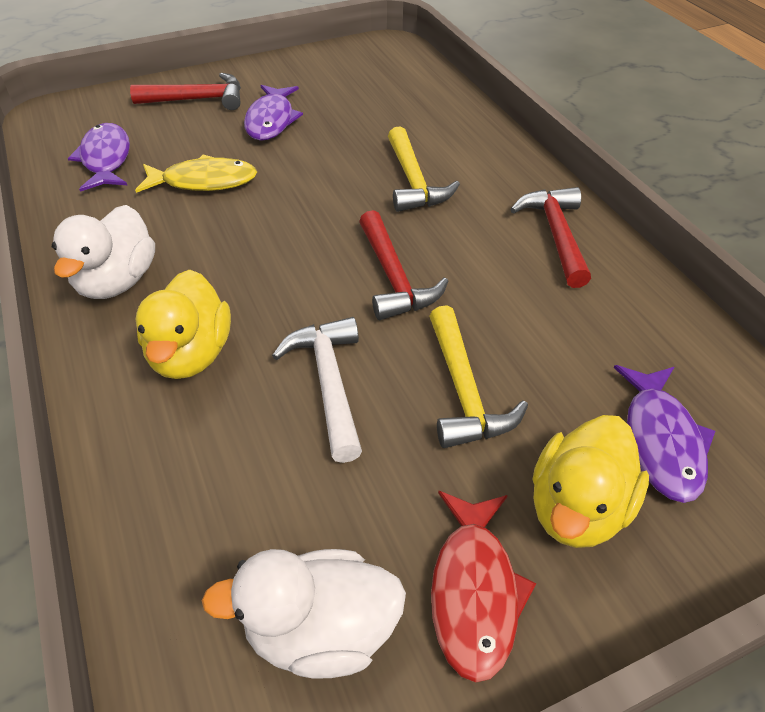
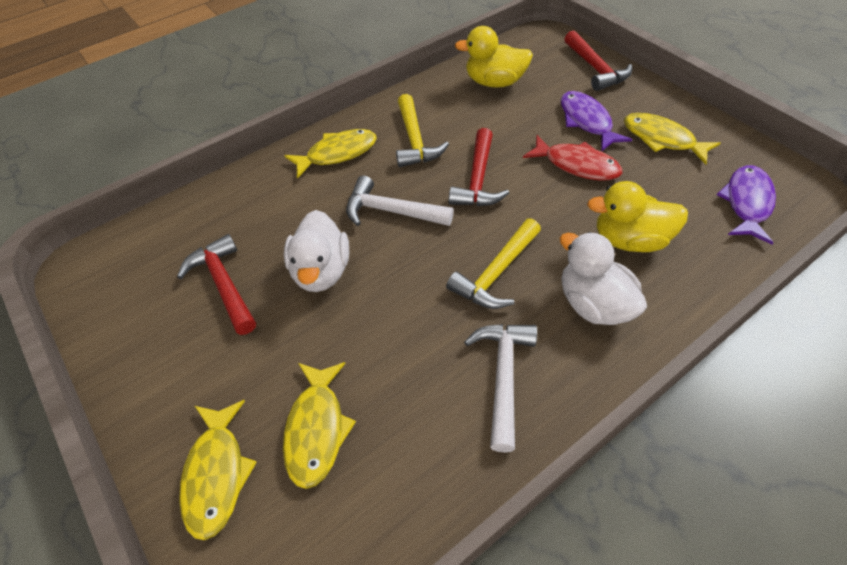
purple fish: [68,123,130,192] [244,85,303,141] [614,365,715,503] = 3 -> [561,91,633,152] [716,165,776,244] = 2
white hammer: [272,317,362,463] = 1 -> [346,176,454,226] [464,324,537,453] = 2
yellow fish: [135,155,257,193] = 1 -> [179,400,257,540] [283,362,356,489] [284,129,377,179] [624,113,721,165] = 4

